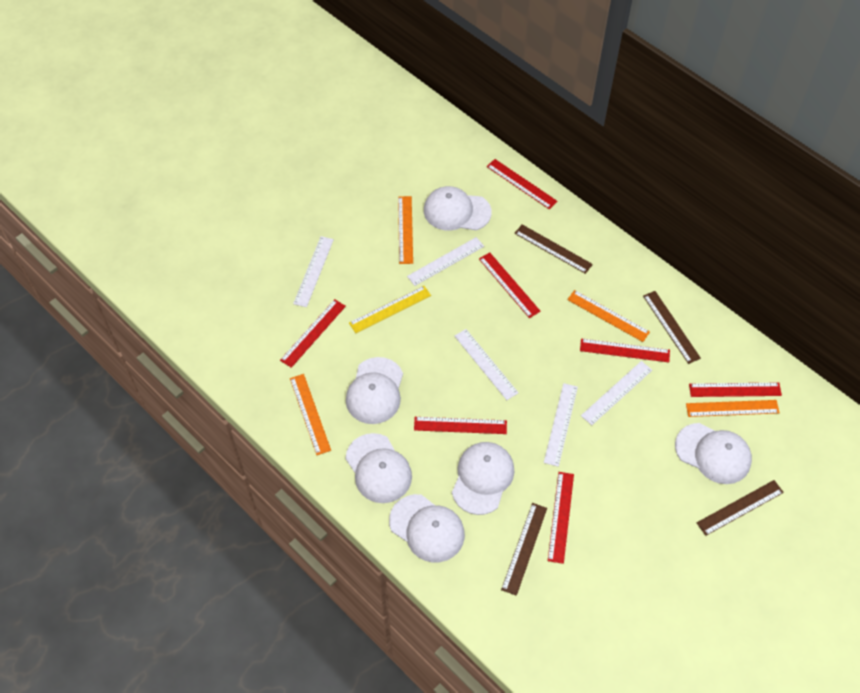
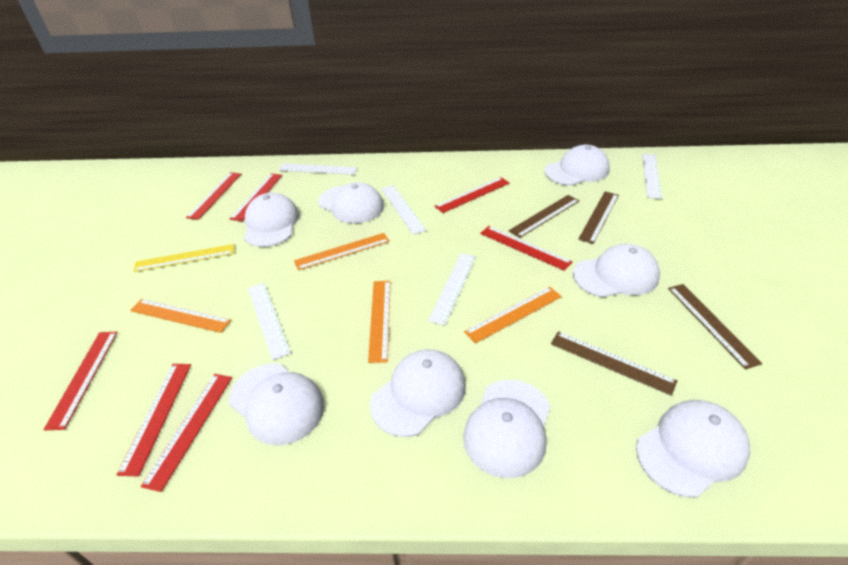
white cap: [345,433,412,503] [346,357,403,424] [389,494,465,562] [424,186,492,231] [452,442,514,515] [675,423,752,484] = 6 -> [229,364,325,445] [244,193,299,247] [318,182,384,223] [370,349,466,437] [463,380,550,478] [544,145,610,186] [573,243,660,298] [636,400,750,498] = 8

